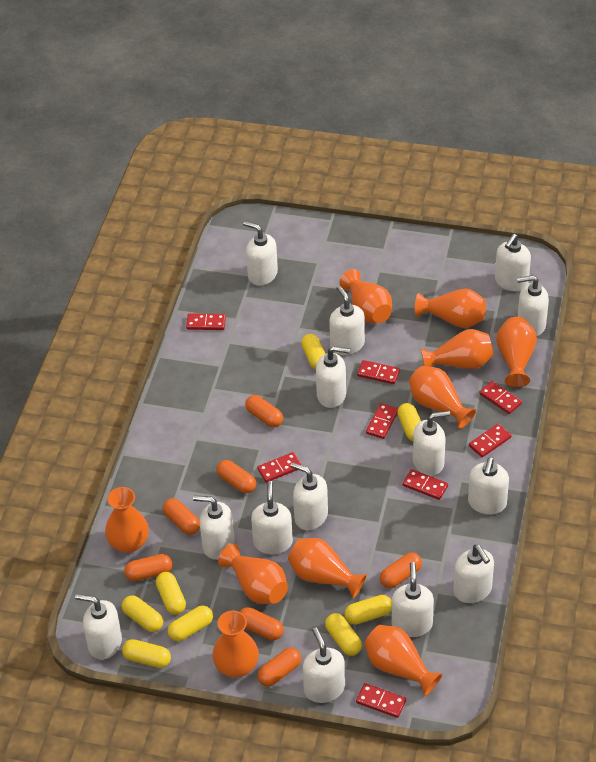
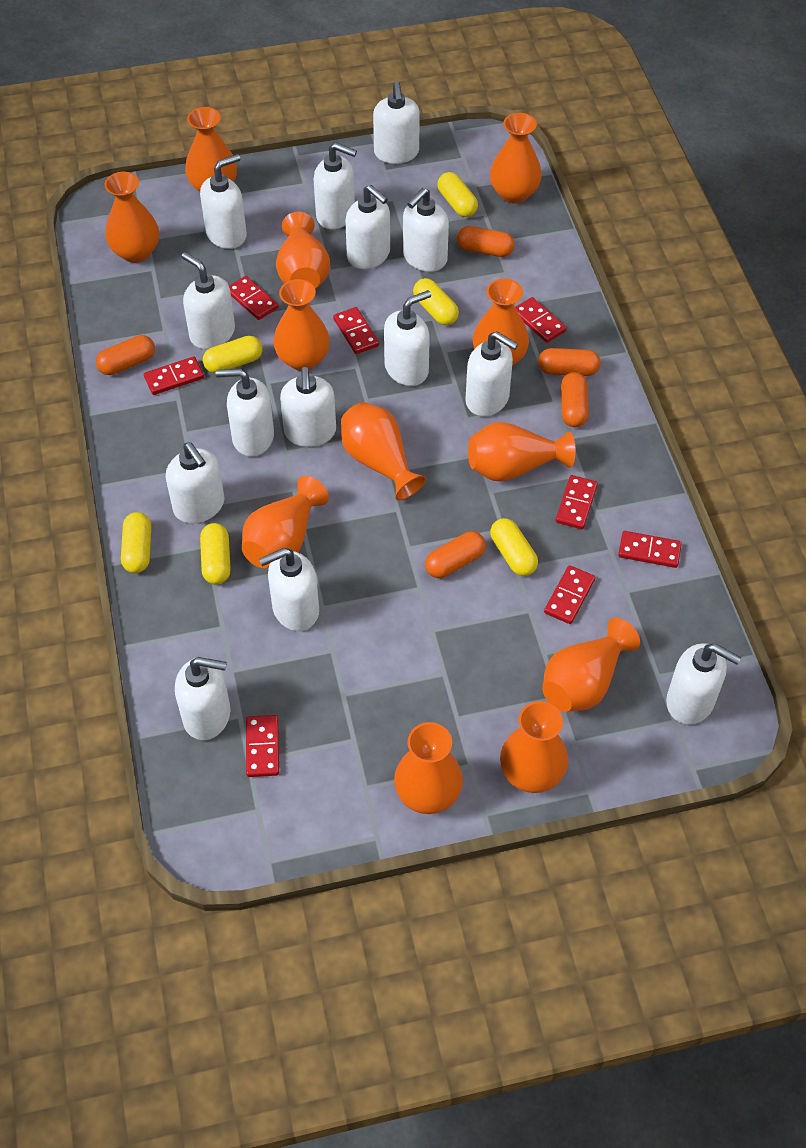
orange capsule: [124,554,173,581] [163,498,200,535] [217,460,256,493] [239,607,284,640] [245,395,283,427] [257,648,301,687] [380,552,422,588] = 7 -> [96,335,155,375] [425,531,486,578] [457,226,514,257] [538,348,601,376] [561,372,589,427] = 5
orange vase: [105,487,149,553] [212,611,259,678] [218,543,288,604] [288,538,367,598] [339,269,392,323] [364,625,443,696] [409,366,476,429] [415,289,486,328] [421,329,493,369] [496,317,537,387] = 10 -> [104,172,159,263] [185,107,237,192] [242,476,329,568] [273,279,330,371] [276,212,330,288] [341,402,426,500] [394,722,463,814] [468,422,576,482] [473,279,529,366] [490,113,542,204] [500,701,568,793] [542,618,640,712] = 12
yellow capsule: [122,595,163,632] [122,639,171,668] [156,572,186,615] [168,606,213,641] [301,334,325,370] [325,613,362,656] [344,595,392,625] [397,403,421,441] = 8 -> [121,512,151,573] [200,523,231,584] [203,336,263,373] [413,278,459,325] [437,172,478,217] [490,518,538,576] = 6

